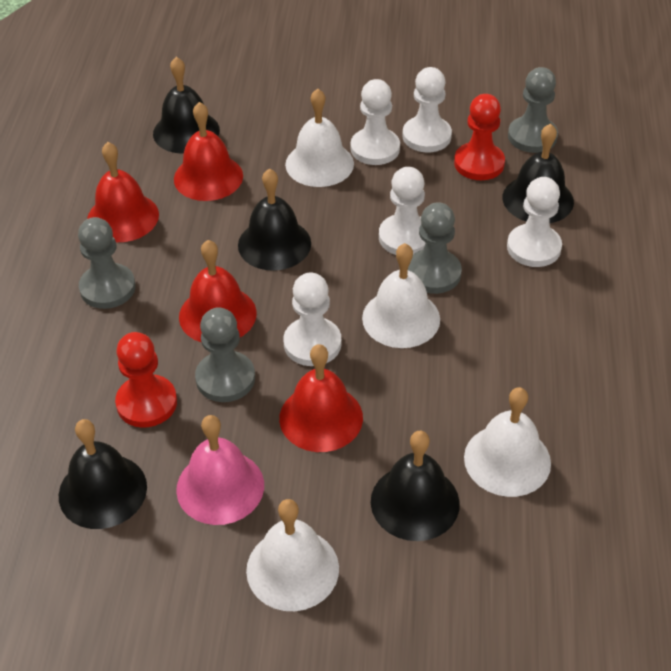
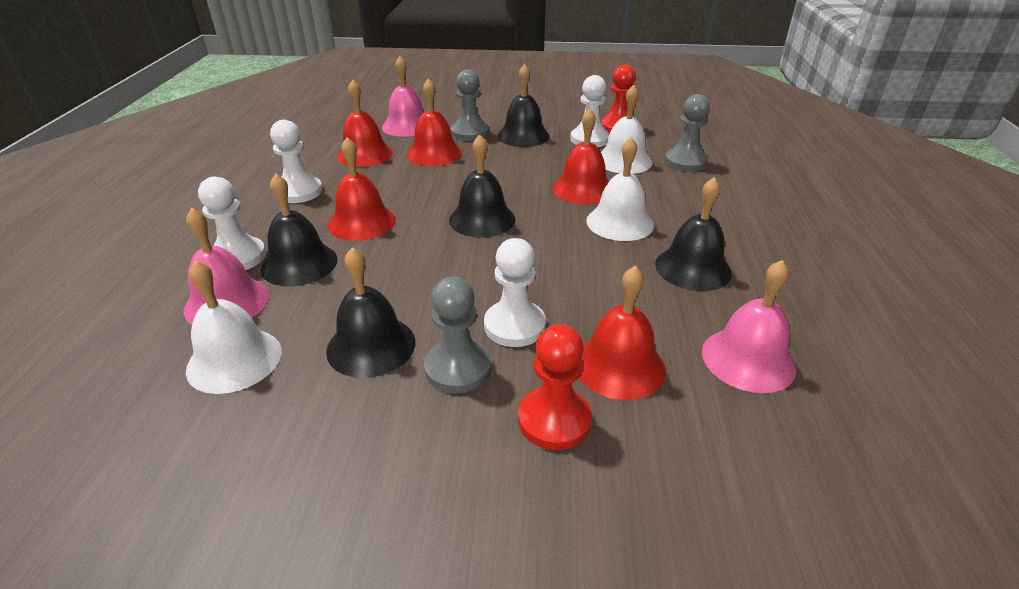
grey pawn: [78,217,136,309] [195,307,255,402] [408,202,462,294] [508,67,558,153] = 4 -> [424,277,492,393] [451,69,489,141] [665,94,710,172] = 3
pink bell: [176,415,264,525] = 1 -> [183,208,269,325] [382,56,424,137] [702,260,796,393] = 3
red bell: [87,142,159,242] [174,102,243,201] [179,240,257,342] [279,344,363,452] = 4 -> [328,137,396,241] [336,80,393,167] [407,79,462,166] [552,109,609,204] [579,266,666,400] = 5
white bell: [246,499,339,611] [285,89,354,187] [362,243,440,348] [464,387,551,497] = 4 -> [186,260,282,394] [586,137,654,241] [601,85,653,174] = 3
white pawn: [283,272,341,366] [351,79,400,165] [379,167,426,255] [402,67,452,152] [507,177,562,267] = 5 -> [198,177,266,270] [270,120,322,203] [484,238,546,347] [570,75,609,147] = 4

